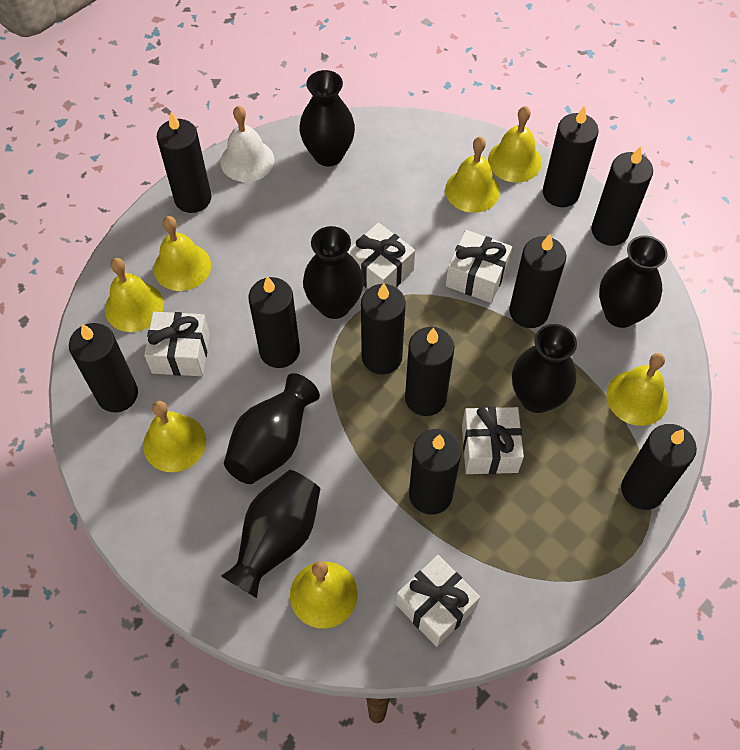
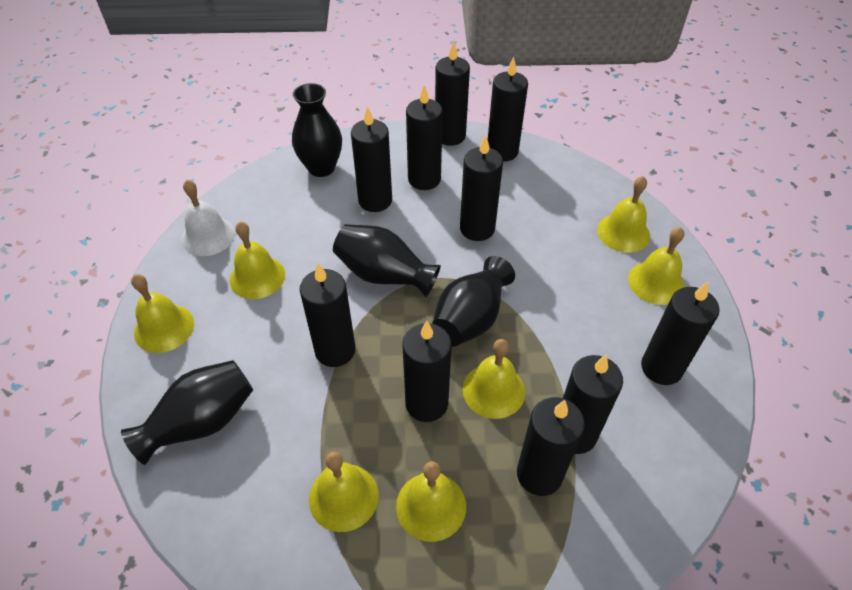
black vase: [221,470,320,598] [224,373,320,484] [299,70,355,166] [303,226,364,319] [512,324,577,413] [599,235,668,328] = 6 -> [121,360,253,465] [292,83,342,177] [333,224,441,297] [432,256,515,347] = 4
white gift: [144,312,210,376] [348,223,415,289] [396,555,480,647] [446,230,512,303] [462,407,524,474] = 5 -> none = 0

